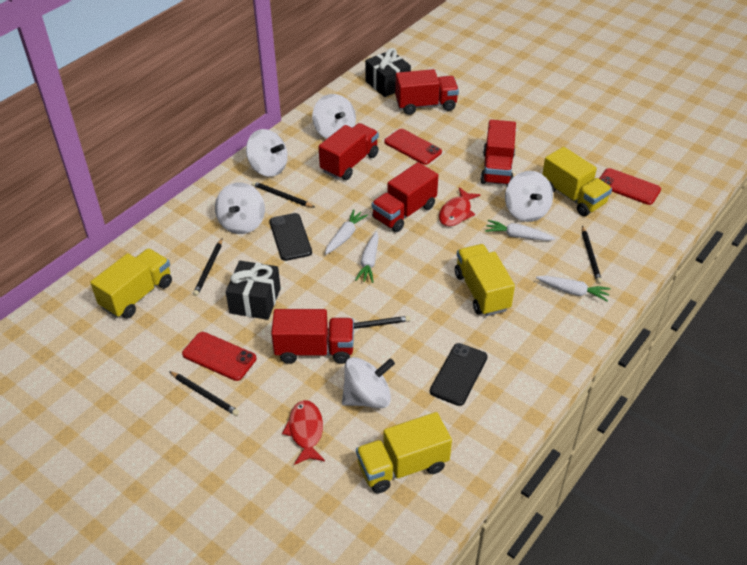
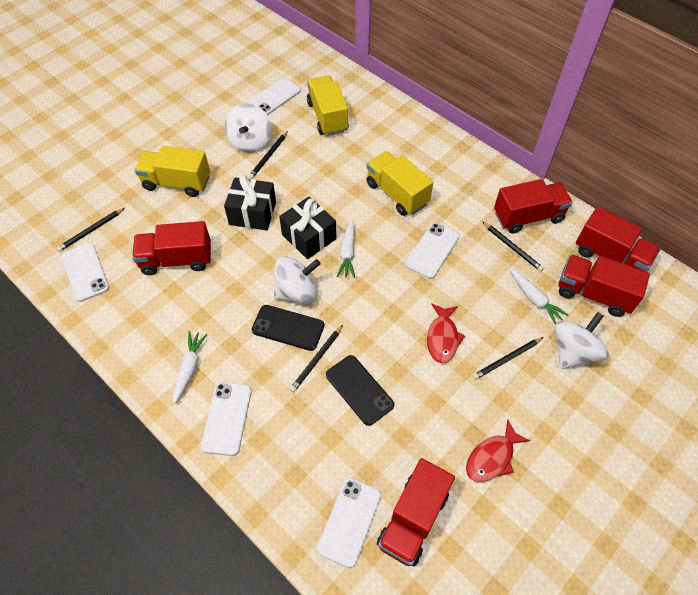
red phone: [182,332,256,381] [384,129,442,165] [599,168,661,205] = 3 -> none = 0
white carrot: [325,209,368,255] [355,231,379,283] [485,220,555,241] [536,276,611,301] = 4 -> [173,331,208,404] [337,220,355,278] [509,268,569,324] = 3
white phone: none = 0 -> [62,243,109,302] [201,382,252,456] [247,78,301,116] [317,478,381,568] [405,223,459,279] = 5
white spinning top: [215,183,265,234] [246,129,288,177] [312,94,356,139] [342,357,395,408] [505,171,553,222] = 5 -> [224,103,272,153] [274,257,321,304] [555,312,609,369] = 3
yellow truck: [90,249,172,319] [356,412,452,493] [455,244,515,316] [542,147,612,216] = 4 -> [134,146,210,197] [307,76,349,136] [367,151,433,216] = 3

